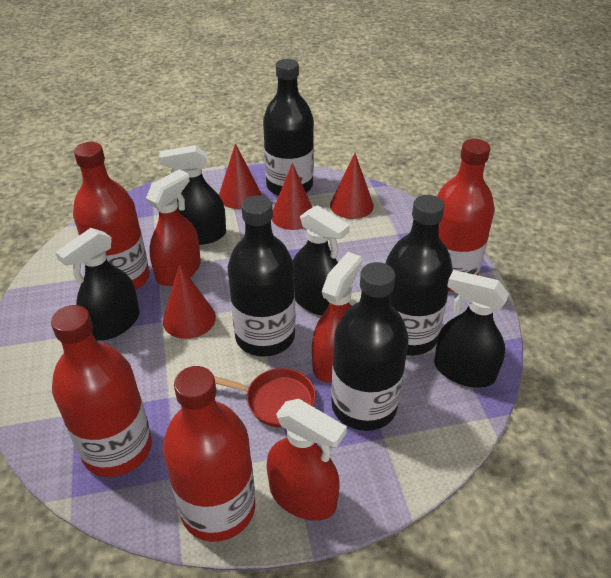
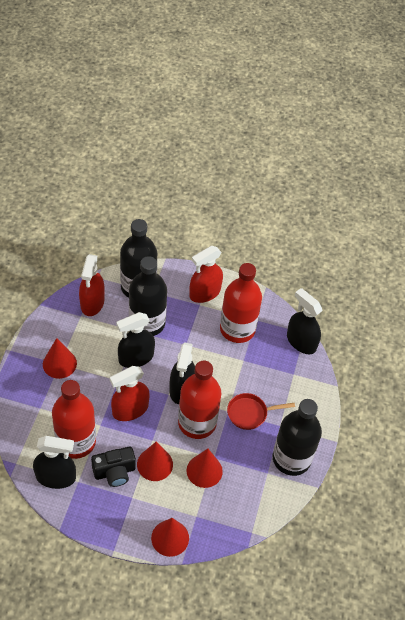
black bottle: [228,196,295,357] [263,59,314,196] [331,262,409,431] [386,195,453,356] = 4 -> [120,219,157,298] [129,256,167,336] [272,399,322,476] = 3
black camera: none = 0 -> [91,446,136,487] = 1
red bottle: [51,305,152,477] [73,142,150,290] [163,366,255,542] [437,139,494,291] = 4 -> [52,380,96,459] [178,361,221,439] [220,263,262,343] = 3

